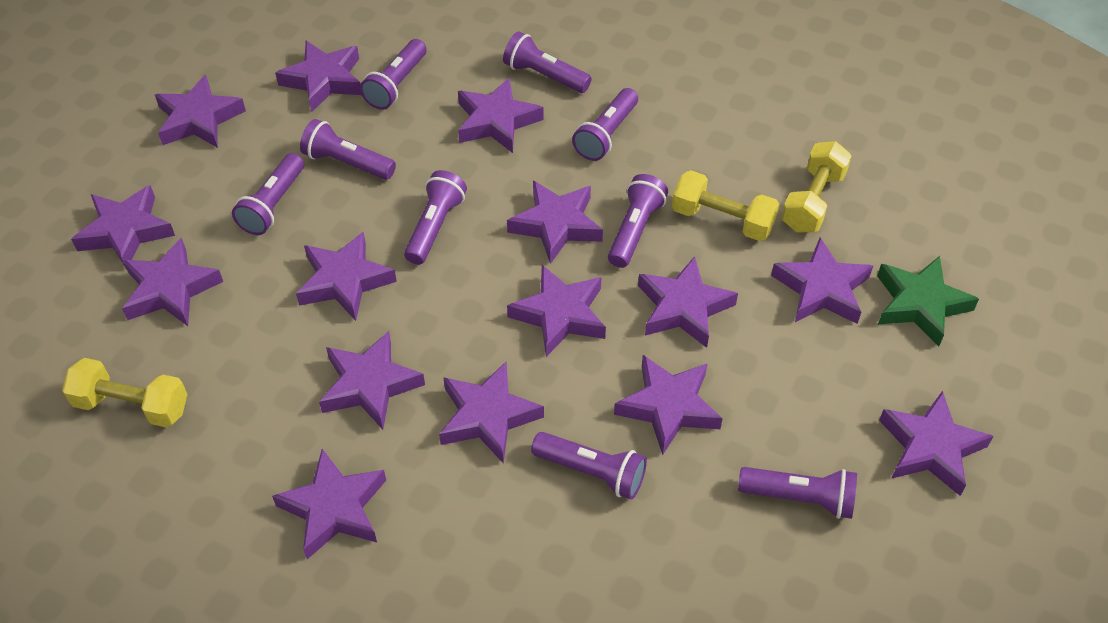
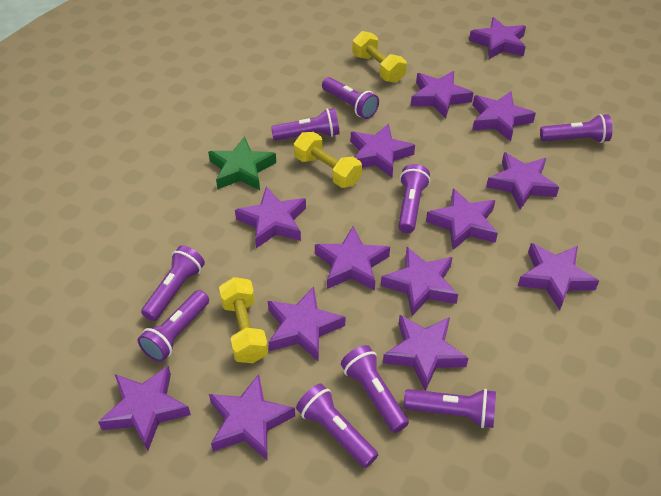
purple star: [71,185,175,270] [122,238,223,326] [155,75,246,148] [272,449,386,559] [275,41,361,112] [296,232,397,321] [319,331,425,430] [439,361,544,464] [458,78,544,153] [507,180,603,264] [507,265,606,357] [614,355,723,455] [638,256,738,348] [771,238,873,324] [879,391,994,496] = 15 -> [98,366,191,451] [209,374,295,460] [235,187,306,248] [268,287,345,362] [315,226,390,291] [351,123,415,177] [381,247,458,316] [383,315,469,391] [411,71,474,119] [426,188,498,250] [469,17,526,59] [472,91,536,142] [486,152,559,209] [518,243,599,310] = 14

